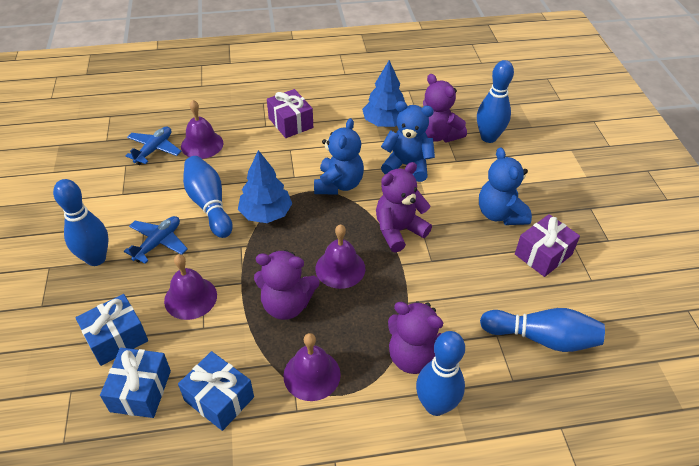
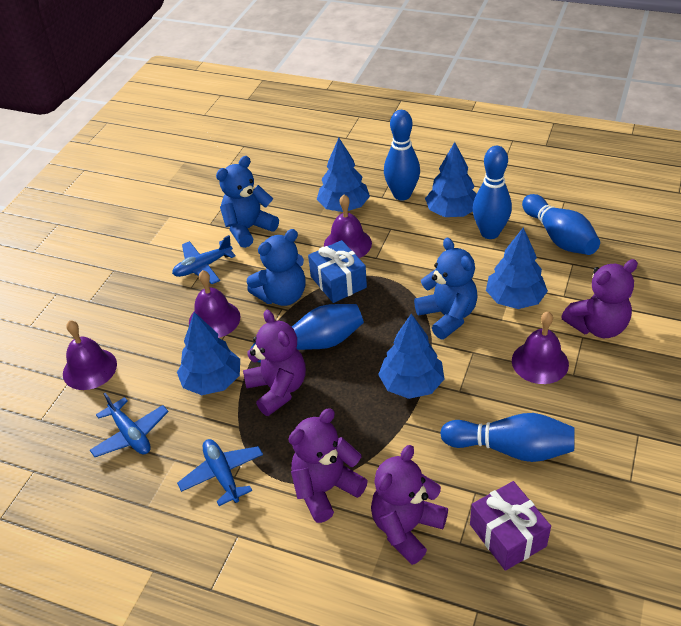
blue gift: [75,294,148,366] [100,348,171,418] [178,351,254,431] = 3 -> [308,240,367,303] = 1
blue plane: [124,216,188,264] [125,126,182,165] = 2 -> [90,393,169,457] [172,235,236,284] [177,439,263,506] = 3
blue tree: [238,150,292,223] [362,60,405,127] = 2 -> [177,312,240,395] [317,138,370,212] [378,314,444,399] [425,142,477,217] [486,227,548,309] = 5
purple gift: [267,89,313,138] [515,214,580,277] = 2 -> [470,481,551,571] = 1

